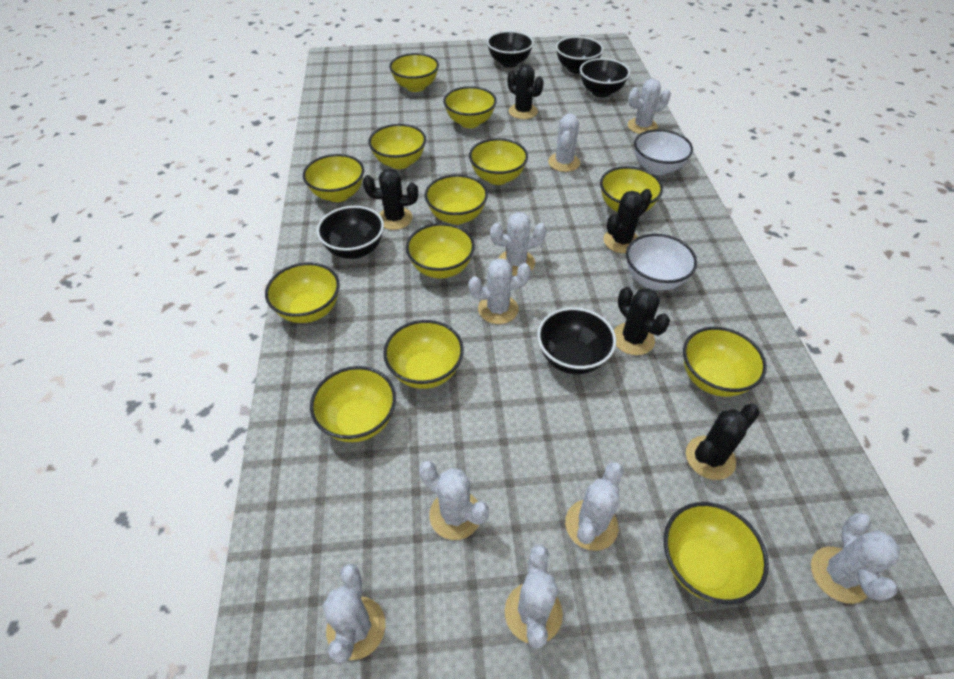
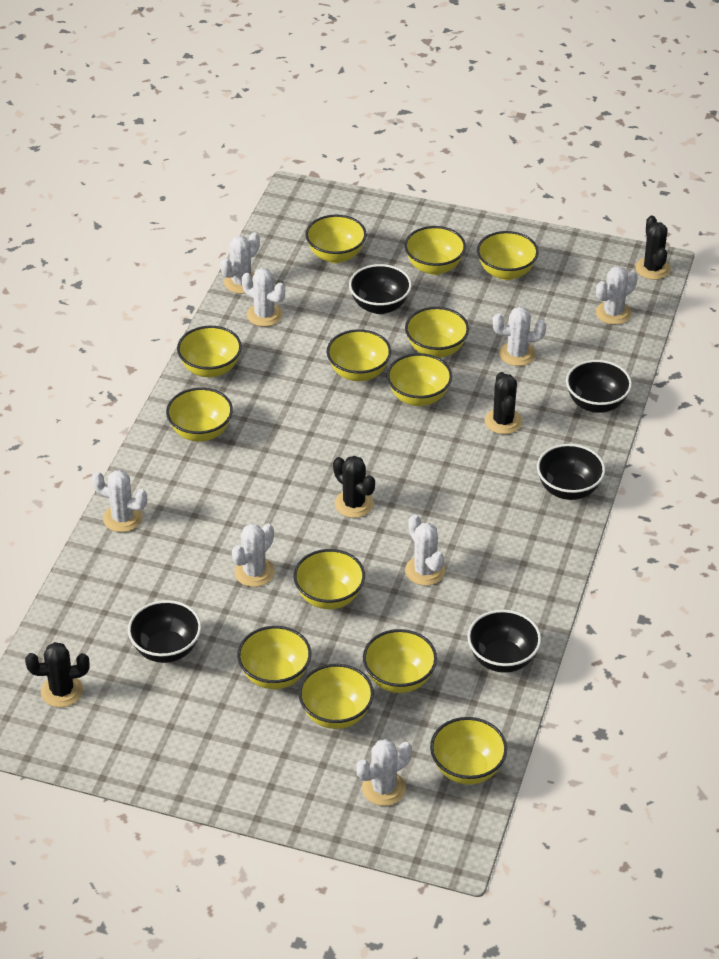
black cactus: [363,168,418,230] [508,64,544,119] [603,189,652,253] [614,287,670,355] [686,404,760,480] = 5 -> [25,642,90,707] [333,456,375,518] [485,372,522,434] [635,216,671,280] = 4
white bowl: [626,234,697,290] [634,129,693,175] = 2 -> none = 0
white cactus: [323,564,385,663] [419,461,489,540] [469,258,531,324] [490,212,547,276] [505,545,563,649] [548,114,580,172] [565,462,623,551] [628,79,671,134] [811,513,900,604] = 9 -> [92,470,147,532] [220,232,260,294] [232,523,275,587] [242,268,285,327] [357,739,412,806] [405,515,445,586] [493,307,546,366] [596,266,638,325] = 8

